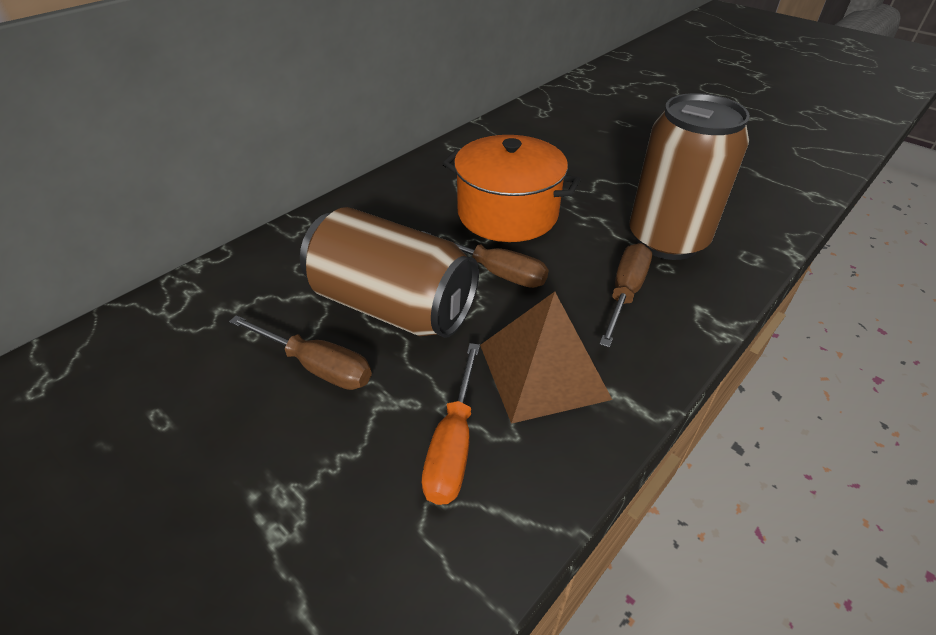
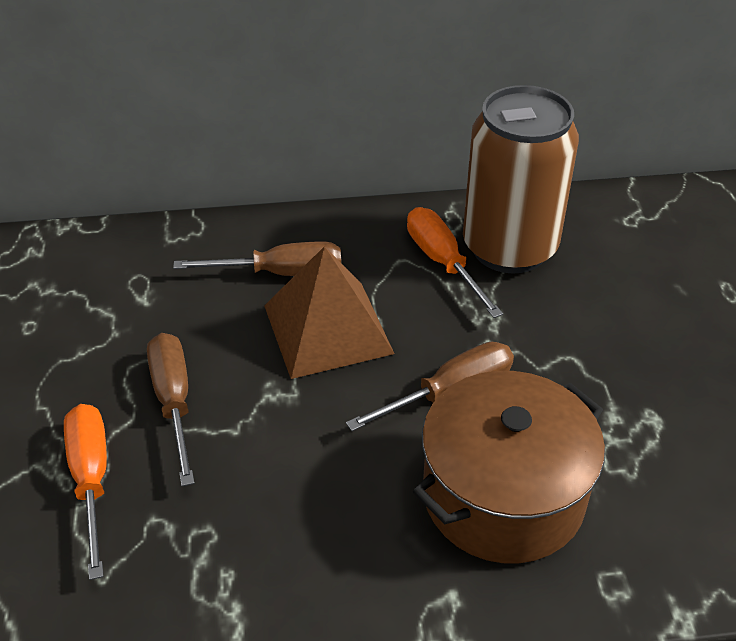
brown can: [300,207,479,338] [630,93,750,260] = 2 -> [463,85,579,274] = 1
brown pot: none = 0 -> [413,371,605,564] = 1
orange pot: [443,135,581,242] = 1 -> none = 0
orange screwdriver: [422,343,480,505] = 1 -> [64,404,107,580] [407,207,503,318] = 2

